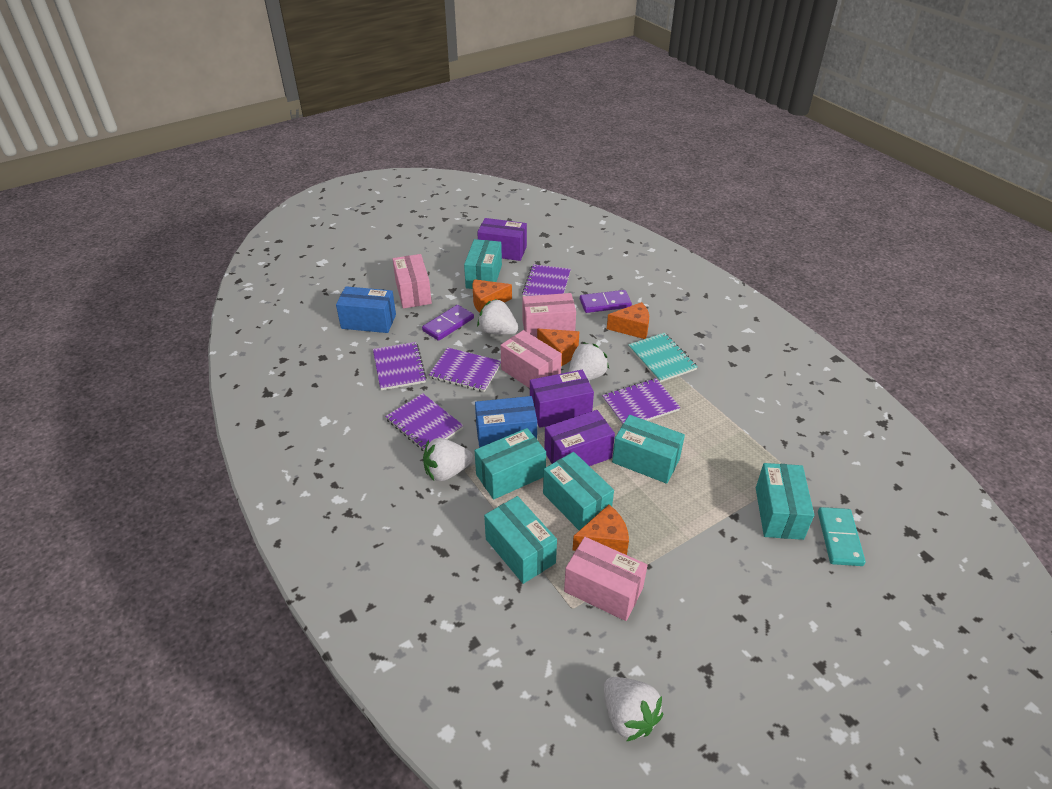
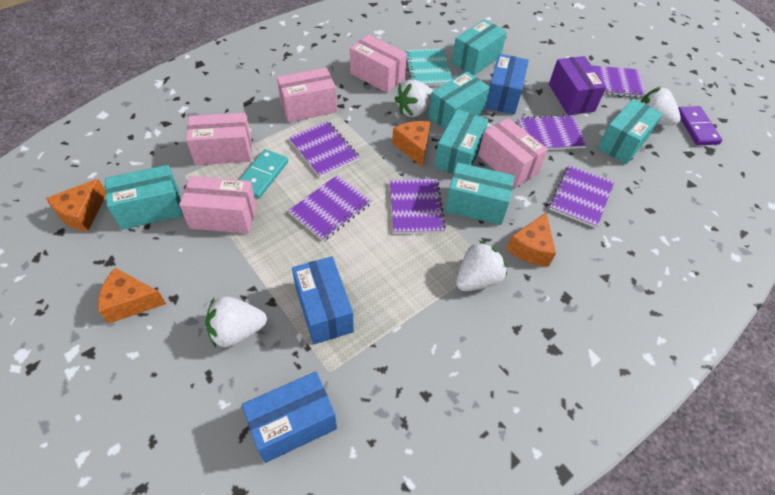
blue box: [336,286,396,333] [475,396,537,448] = 2 -> [242,372,337,463] [292,256,354,344] [485,54,529,115] = 3
pink box: [393,254,432,308] [500,330,562,388] [522,293,576,338] [564,537,648,621] = 4 -> [179,176,257,234] [186,113,252,165] [277,68,337,122] [350,35,407,93] [478,118,548,188] = 5
purple box: [477,218,527,261] [530,370,594,428] [544,410,615,466] = 3 -> [549,56,606,115] = 1
purple domino: [422,305,474,341] [580,290,632,313] = 2 -> [678,106,722,145] = 1
purple notebook: [373,342,427,390] [385,393,464,451] [429,347,501,392] [522,264,571,296] [602,378,681,425] = 5 -> [288,121,360,178] [288,175,372,241] [389,179,446,234] [517,114,587,150] [549,165,614,228] [592,65,646,98] = 6

